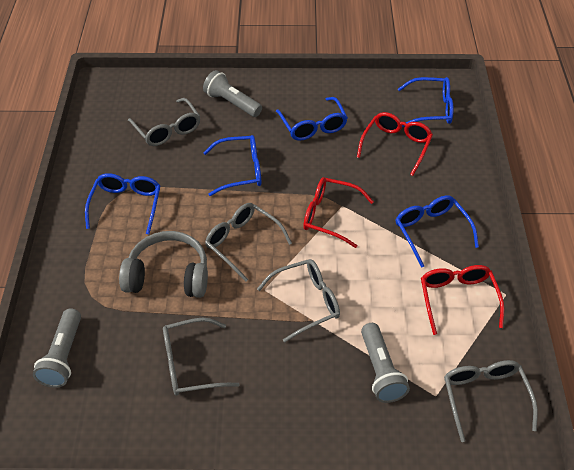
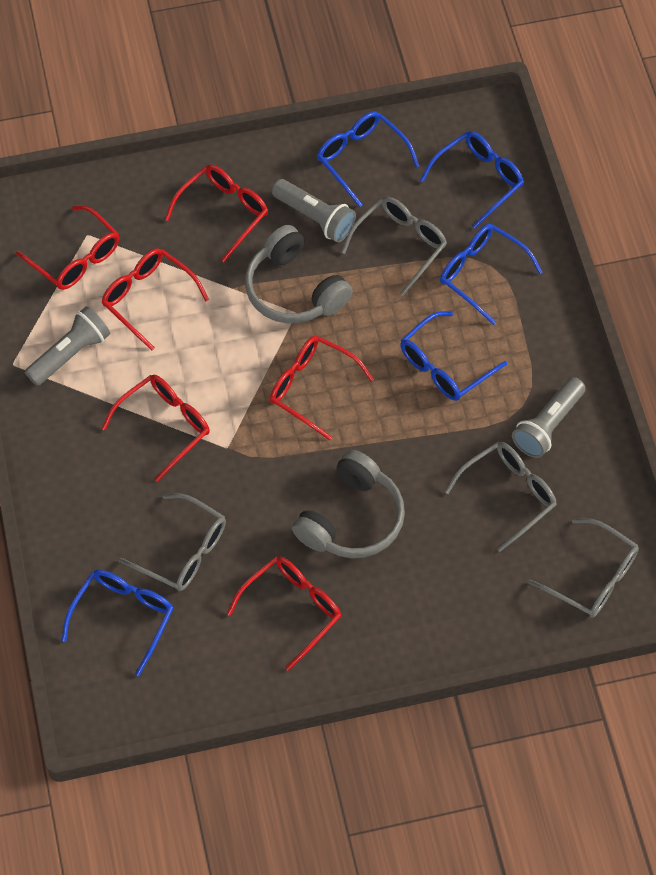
grey glasses: [128,98,200,146] [163,318,240,395] [205,203,292,282] [257,259,340,343] [444,360,538,442] = 5 -> [119,493,226,591] [341,197,447,296] [445,442,557,552] [528,518,639,618] = 4
grey headphones: [119,231,208,298] = 1 -> [245,225,353,324] [292,450,405,558] = 2
red glasses: [303,177,374,248] [357,112,433,176] [421,265,504,335] = 3 -> [16,205,119,290] [101,248,209,350] [102,375,210,482] [165,165,268,262] [227,556,341,671] [270,336,374,441] = 6

